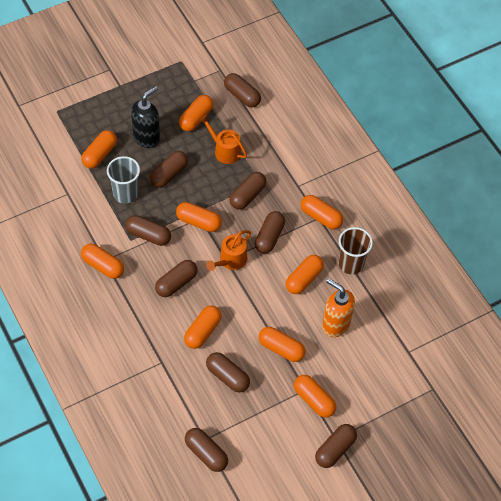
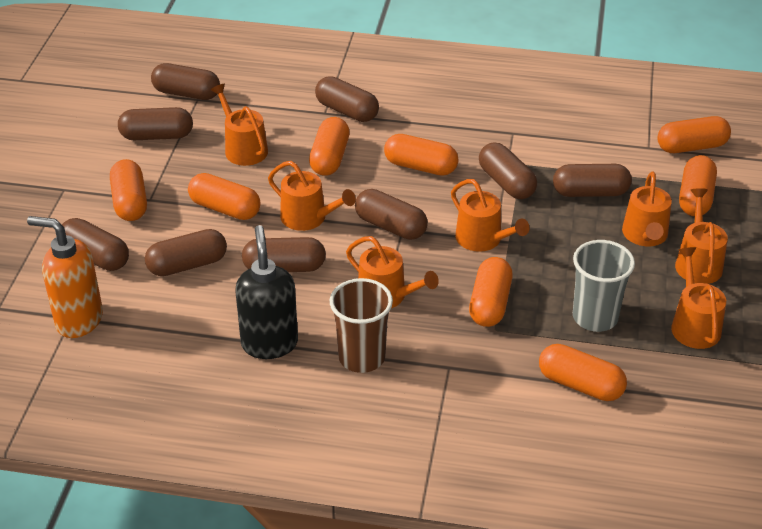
orange capsule: [81,130,117,168] [81,244,124,279] [176,202,222,232] [179,95,213,131] [184,306,222,349] [259,327,306,362] [286,255,324,294] [294,375,336,418] [301,195,343,229] = 9 -> [110,159,147,221] [188,173,261,220] [309,117,350,176] [384,134,458,176] [469,257,513,327] [539,344,627,401] [657,116,731,153] [679,155,717,216] = 8
orange watering can: [199,115,247,164] [206,230,251,271] = 2 -> [211,84,268,166] [268,161,356,231] [346,236,439,308] [451,179,529,252] [622,171,672,246] [671,247,726,349] [675,188,728,284] = 7

